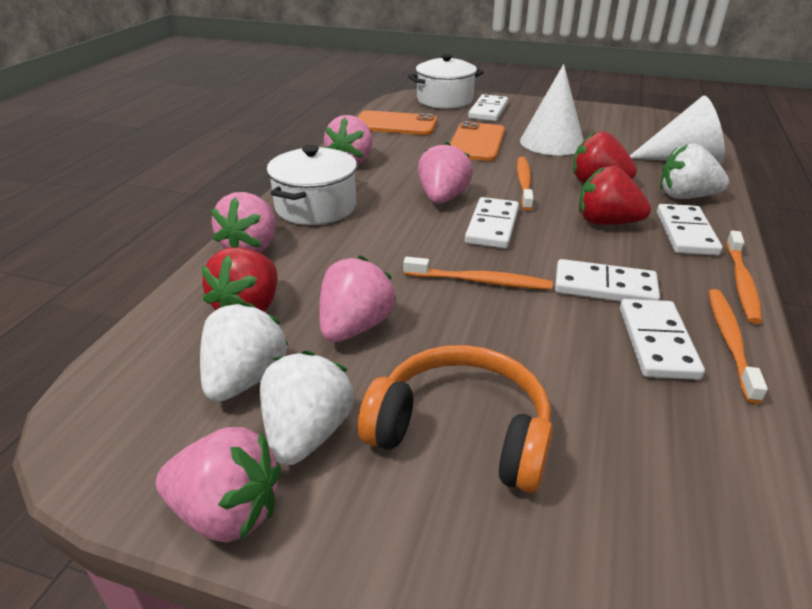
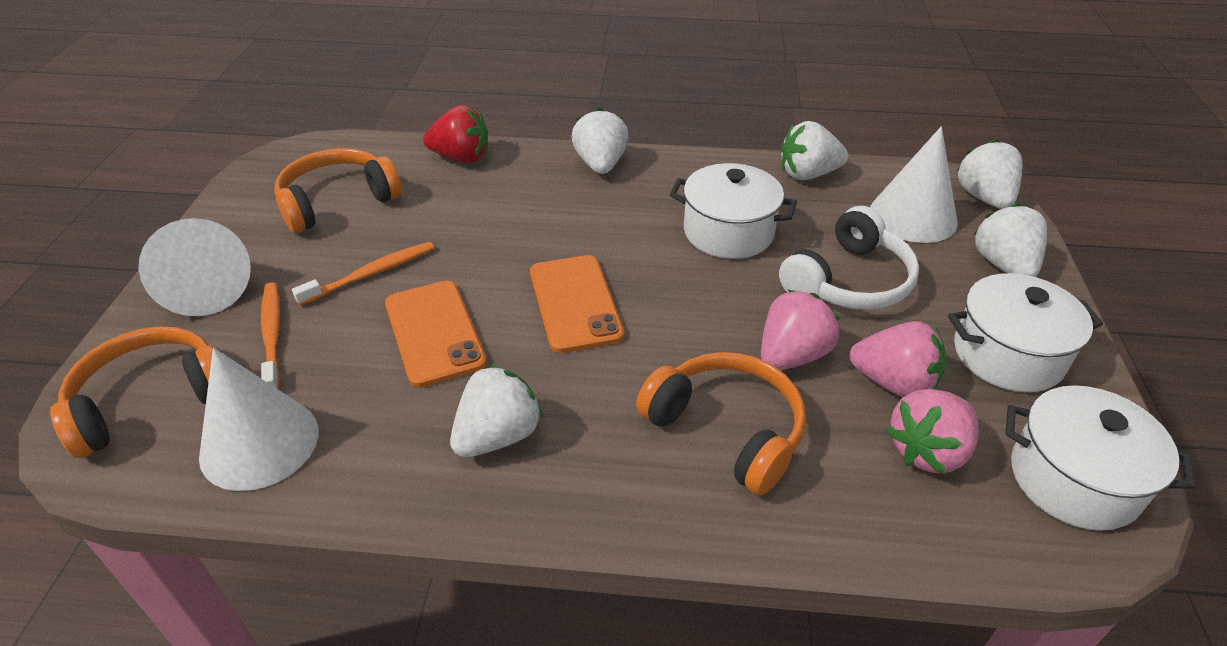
orange headphones: [358,345,553,493] = 1 -> [50,326,213,458] [274,148,402,233] [636,352,806,496] = 3
orange toothbrush: [403,257,553,290] [517,157,534,211] [708,289,768,404] [726,230,762,324] = 4 -> [261,282,281,390] [292,242,434,306] = 2
pink strawberry: [156,427,281,542] [211,192,276,253] [319,256,396,342] [324,115,373,165] [418,142,473,204] = 5 -> [761,289,840,370] [850,321,946,397] [886,389,978,474] = 3
red strawberry: [201,247,277,312] [573,131,637,183] [579,166,651,225] = 3 -> [423,105,488,163] = 1
white cone: [520,64,584,155] [630,95,725,164] = 2 -> [139,218,251,316] [199,348,319,491] [870,126,957,243] = 3
white domino: [465,197,519,249] [468,94,508,121] [555,259,660,302] [620,299,705,380] [657,204,723,256] = 5 -> none = 0
white headphones: none = 0 -> [779,206,919,310] = 1
white pot: [267,145,357,225] [408,54,484,109] = 2 -> [669,163,797,259] [948,273,1103,392] [1005,385,1195,531] = 3
white strawberry: [200,302,288,402] [260,350,354,465] [660,144,729,199] = 3 -> [450,365,543,457] [572,108,629,174] [781,121,848,180] [957,139,1022,209] [974,203,1047,277] = 5

